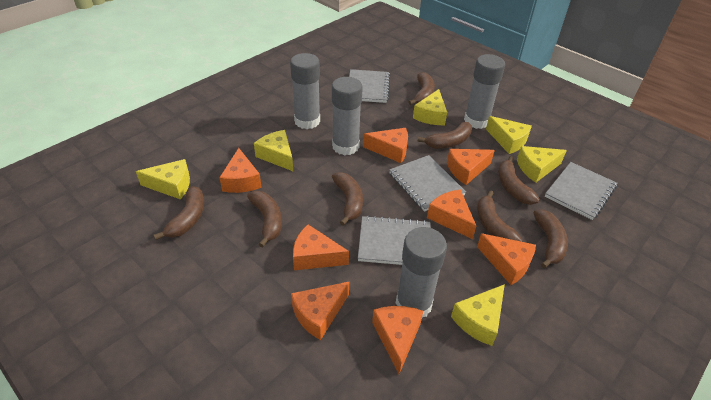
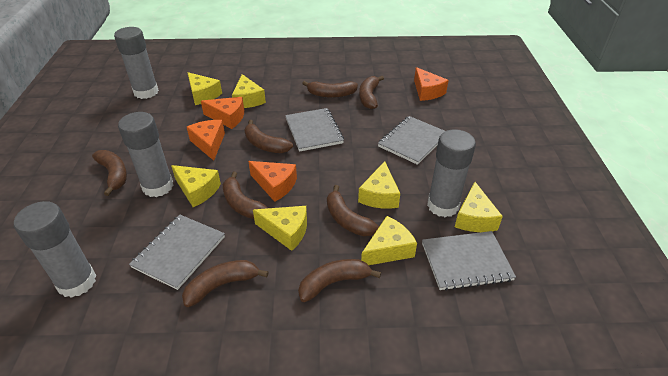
orange cheese: [219,148,262,193] [291,282,349,340] [293,225,349,270] [363,128,408,163] [372,306,423,374] [427,189,476,239] [447,149,495,185] [477,233,536,285] = 8 -> [187,120,225,161] [201,97,244,129] [248,161,297,202] [414,67,449,101] = 4
yellow cheese: [136,159,190,199] [254,130,293,171] [413,89,447,125] [451,284,505,346] [486,116,532,154] [517,146,567,183] = 6 -> [171,165,221,207] [187,72,222,105] [232,74,266,108] [253,206,307,251] [358,161,400,209] [361,216,417,265] [455,182,503,232] = 7

